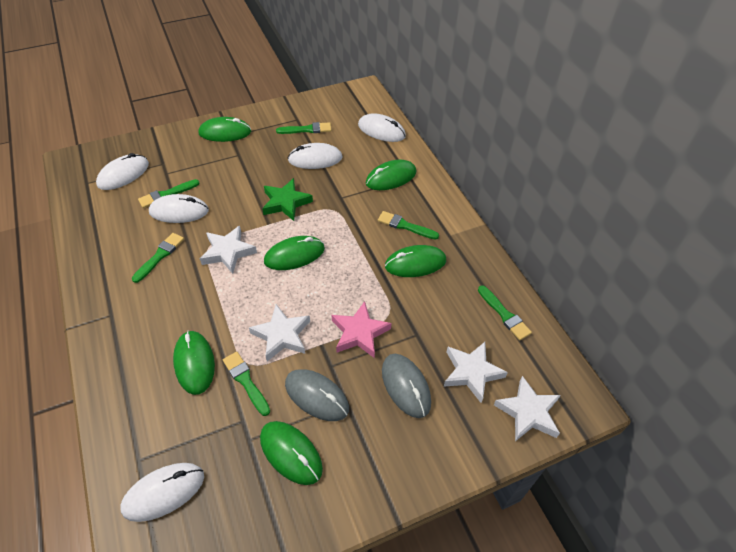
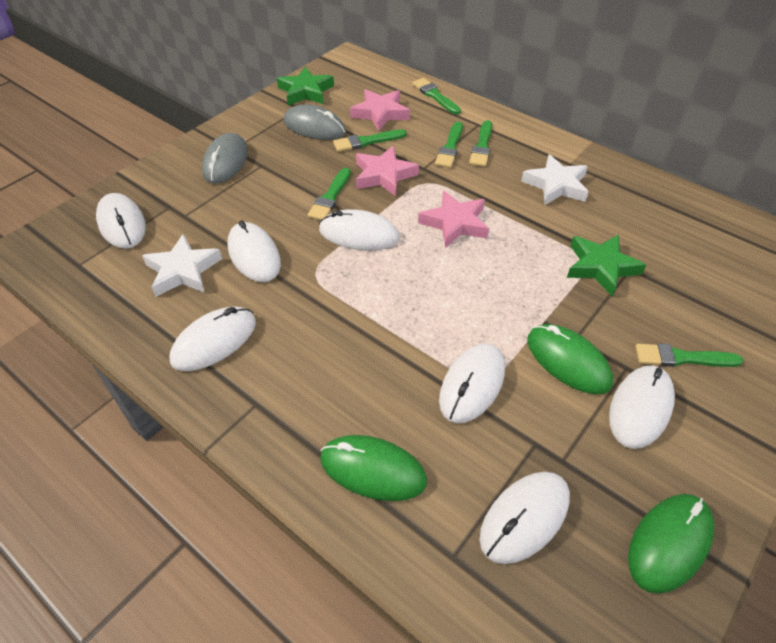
green mouse: [173,331,215,395] [198,117,251,142] [260,421,323,485] [264,236,325,270] [366,160,416,190] [385,245,446,277] = 6 -> [320,435,427,501] [527,324,613,394] [628,494,714,594] = 3
green star: [262,178,313,221] = 1 -> [277,67,334,105] [567,234,646,296] = 2
pink star: [331,301,392,358] = 1 -> [350,89,410,131] [356,146,419,196] [418,191,489,248] = 3
white mouse: [96,153,149,190] [121,463,204,522] [149,194,209,223] [288,143,343,169] [358,113,406,142] = 5 -> [96,193,146,249] [169,306,256,371] [227,220,281,282] [319,209,399,250] [439,343,505,423] [479,472,570,564] [609,365,675,449] = 7
white star: [200,226,257,274] [249,304,310,361] [444,342,508,403] [494,376,561,441] = 4 -> [142,234,222,296] [521,154,589,205] = 2

